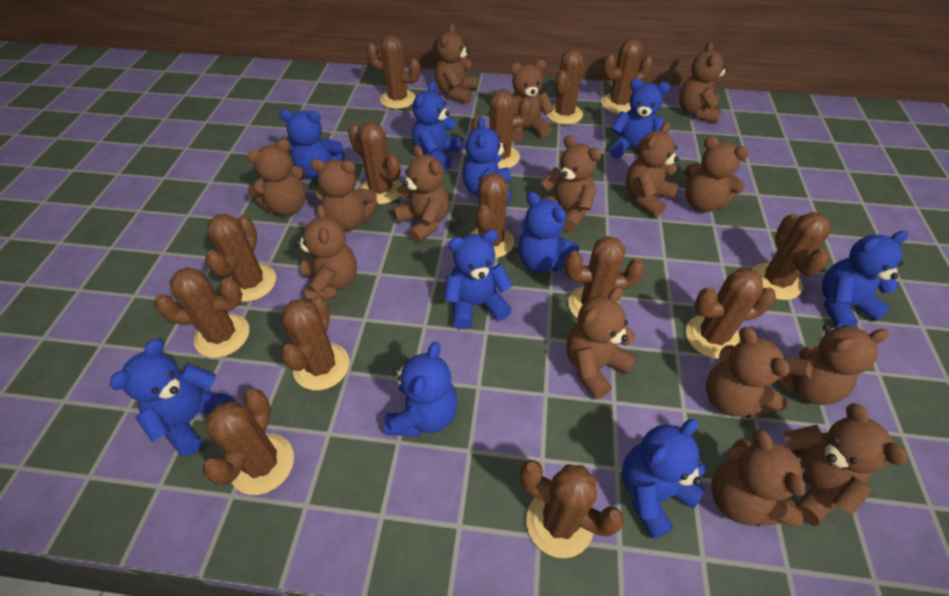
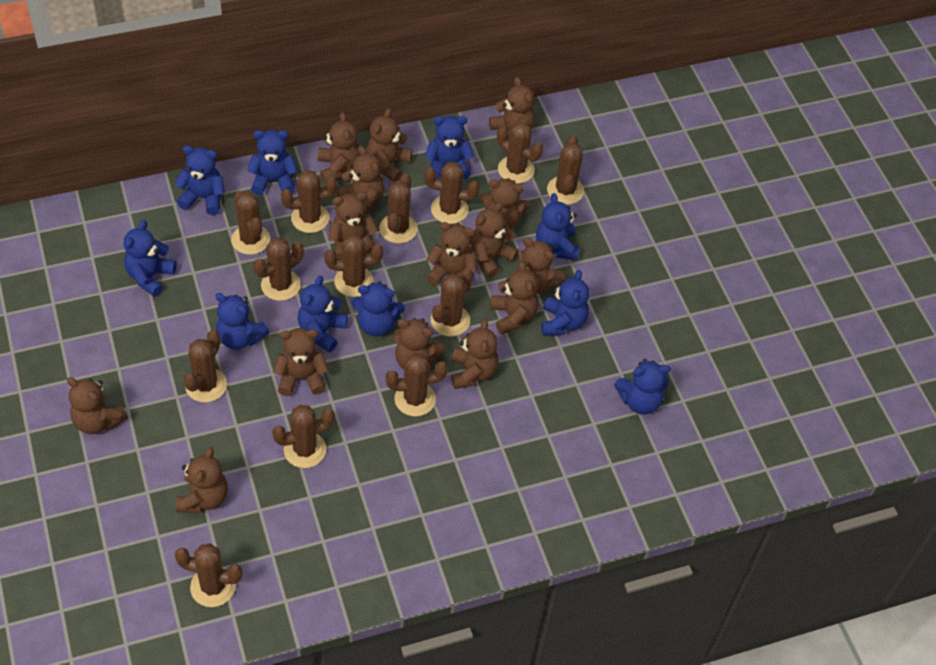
brown cactus: [154,267,249,358] [203,389,294,495] [205,213,276,302] [281,295,350,390] [348,122,402,204] [366,35,420,109] [471,90,532,169] [471,173,514,258] [520,460,624,558] [546,49,585,125] [565,236,645,319] [601,39,653,114] [686,268,776,359] [752,212,830,300] = 14 -> [175,543,242,607] [184,330,227,403] [231,191,270,255] [253,237,304,301] [272,405,335,468] [281,170,337,233] [324,234,383,297] [379,173,418,244] [386,353,448,416] [424,162,480,224] [431,268,473,337] [497,121,543,184] [547,135,584,205] = 13

